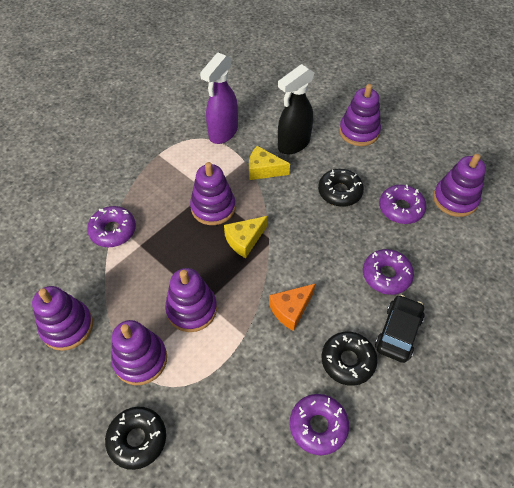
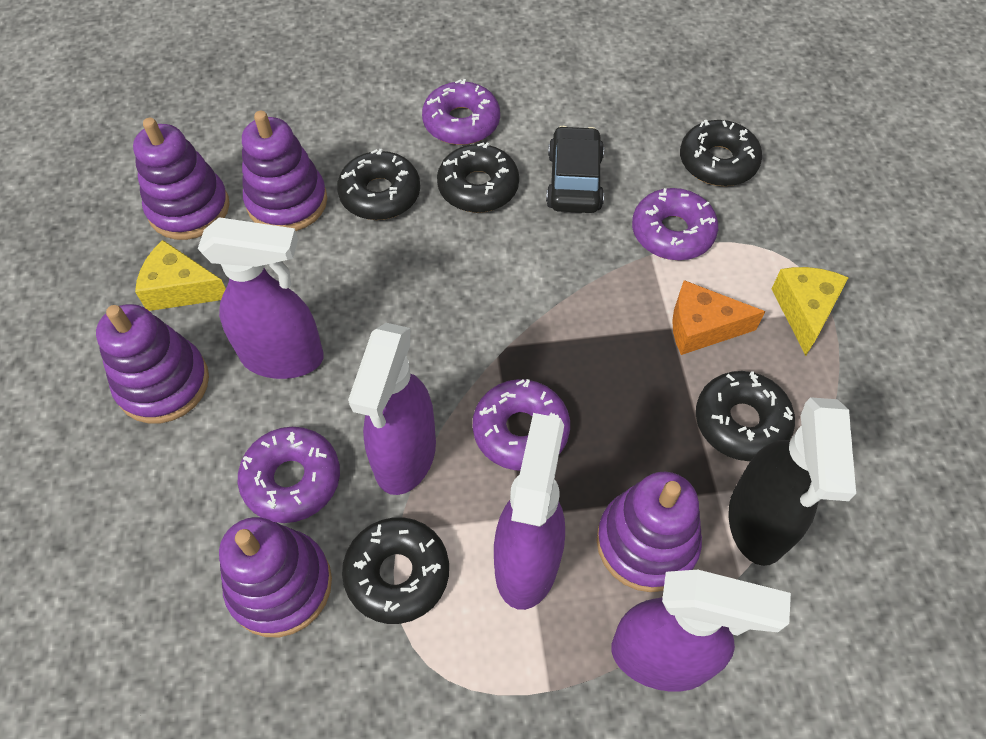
black donut: [105,407,166,470] [318,169,364,207] [321,332,378,386] = 3 -> [337,149,420,220] [342,517,449,624] [437,142,519,213] [680,120,762,186] [696,371,795,461] = 5
purple spray bottle: [200,53,238,144] = 1 -> [198,217,324,379] [348,323,436,495] [494,413,565,610] [611,570,791,692] = 4
purple stacking toy: [32,286,93,351] [111,320,167,385] [165,268,217,332] [190,162,236,225] [339,84,381,146] [433,154,486,217] = 6 -> [96,304,209,424] [133,118,229,240] [219,517,332,637] [242,111,327,231] [597,472,702,592] = 5

